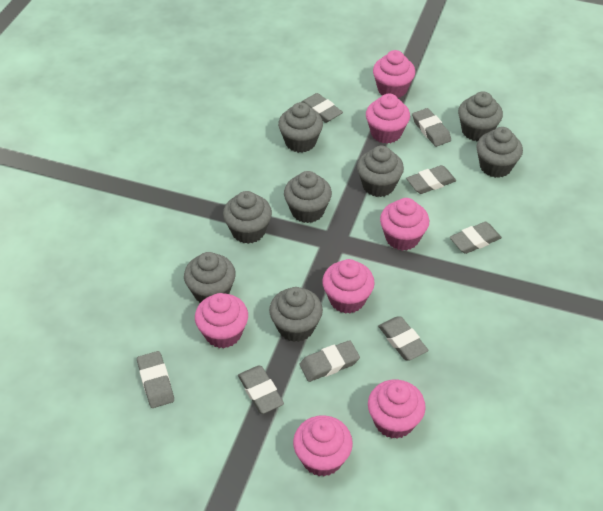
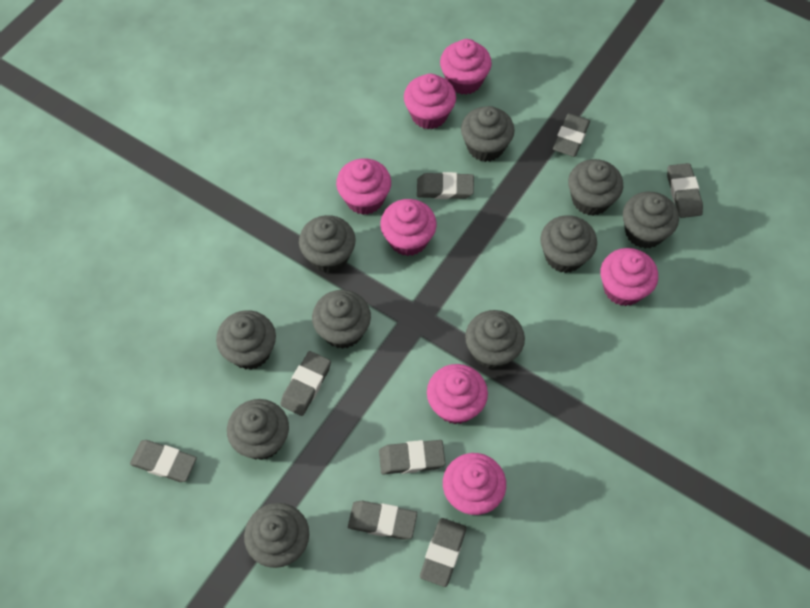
grey cupcake: [184,252,236,303] [223,191,272,244] [269,287,323,342] [278,102,323,153] [284,171,332,223] [357,146,404,197] [458,91,503,141] [476,127,523,178] = 8 -> [216,310,276,370] [227,399,289,460] [244,503,309,568] [299,215,356,273] [312,290,371,349] [461,106,515,162] [465,310,525,369] [540,215,597,273] [568,159,623,216] [623,192,679,249] = 10

